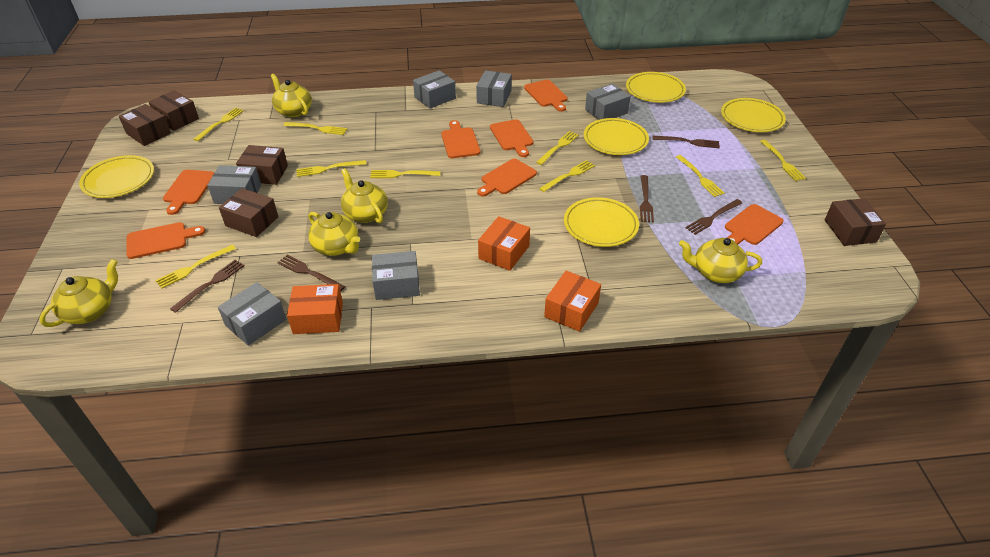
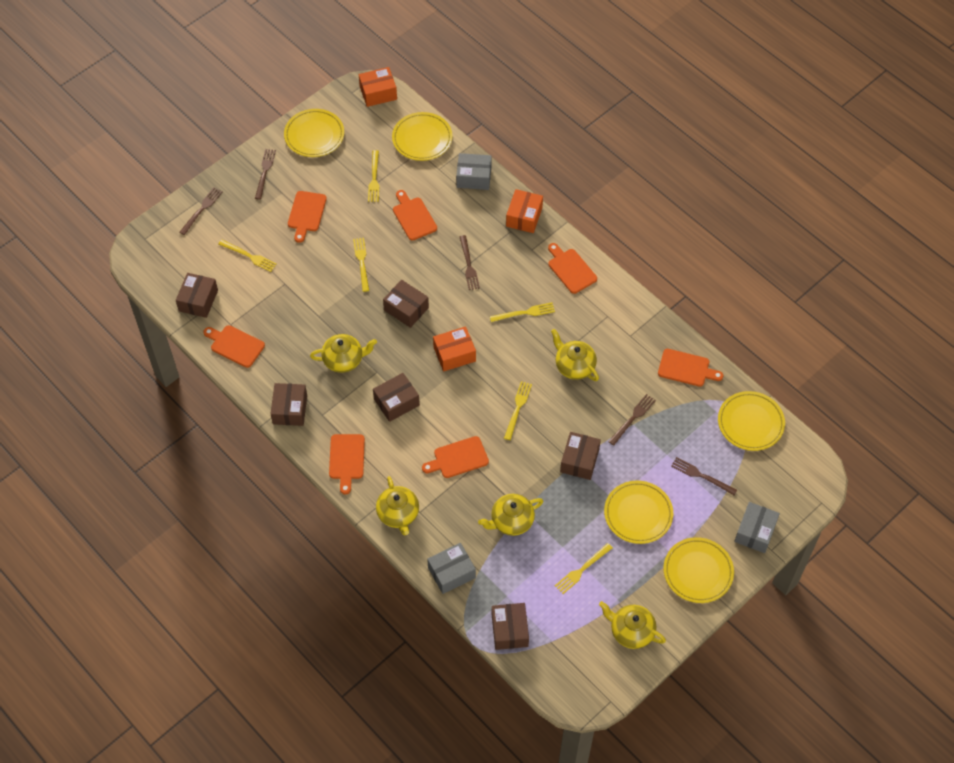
brown box: [119,104,171,146] [149,90,199,131] [219,188,278,237] [236,145,288,185] [825,198,886,246] = 5 -> [176,273,218,318] [271,383,307,426] [373,373,420,422] [383,280,429,328] [492,603,529,650] [560,432,601,480] = 6
grey box: [207,165,261,204] [218,282,286,346] [372,251,420,300] [413,70,456,109] [476,70,512,107] [585,83,631,120] = 6 -> [427,543,476,594] [456,153,492,190] [734,502,780,553] = 3
yellow fork: [155,244,236,289] [193,108,244,141] [283,122,347,135] [296,160,367,177] [370,170,441,178] [536,131,579,165] [539,160,595,192] [676,155,725,197] [760,140,806,181] = 9 -> [218,239,277,272] [353,238,369,292] [368,150,379,202] [489,302,555,322] [504,381,532,440] [555,543,613,594] = 6

